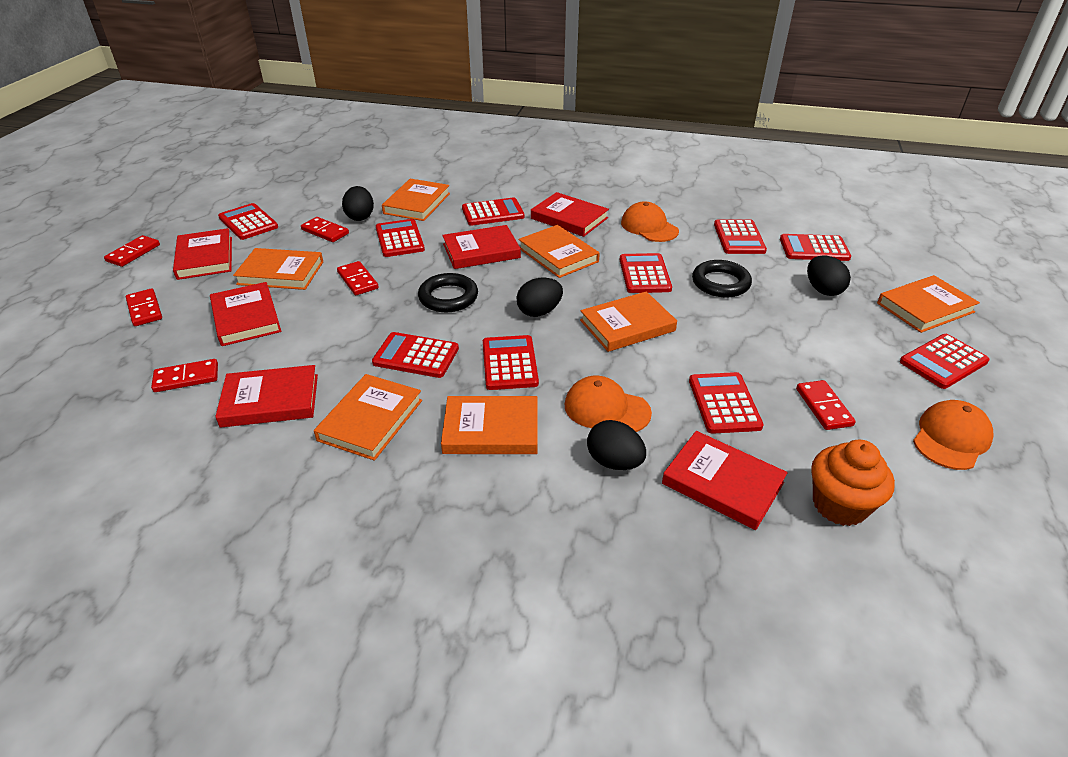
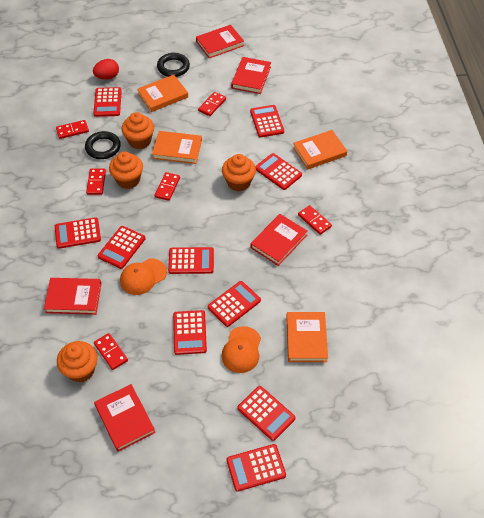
black egg: [342,186,374,221] [517,278,563,317] [587,420,646,470] [807,255,851,296] = 4 -> none = 0
orange book: [233,248,323,290] [314,374,422,461] [382,179,450,221] [441,396,538,454] [518,225,600,278] [580,291,677,352] [877,275,980,333] = 7 -> [137,75,188,112] [152,131,202,164] [286,312,328,362] [293,130,347,170] = 4
orange cap: [565,376,652,432] [621,201,679,242] [913,400,994,470] = 3 -> [120,258,167,295] [221,326,261,373] = 2
orange cupcake: [811,440,895,526] = 1 -> [57,341,98,382] [109,151,143,189] [121,112,154,149] [222,154,256,192] = 4
red book: [173,228,232,280] [210,282,281,346] [215,365,318,428] [442,225,521,269] [531,192,609,237] [662,431,788,530] = 6 -> [44,278,101,315] [94,384,156,452] [196,25,244,58] [231,57,271,94] [250,214,308,266] = 5
red egg: none = 0 -> [93,59,119,80] = 1

